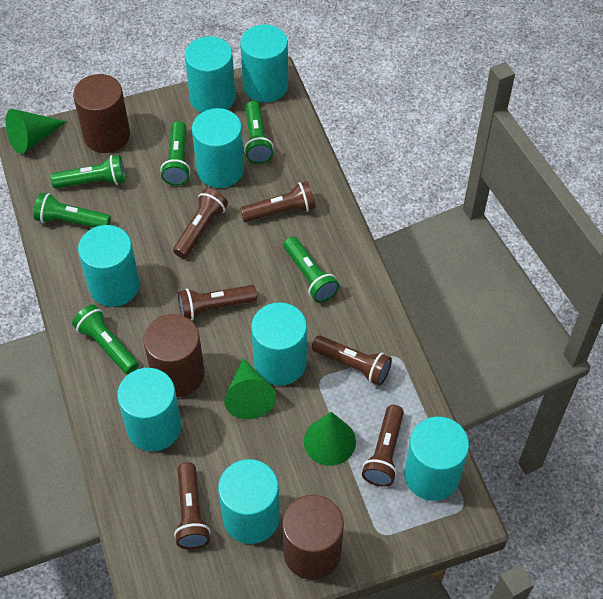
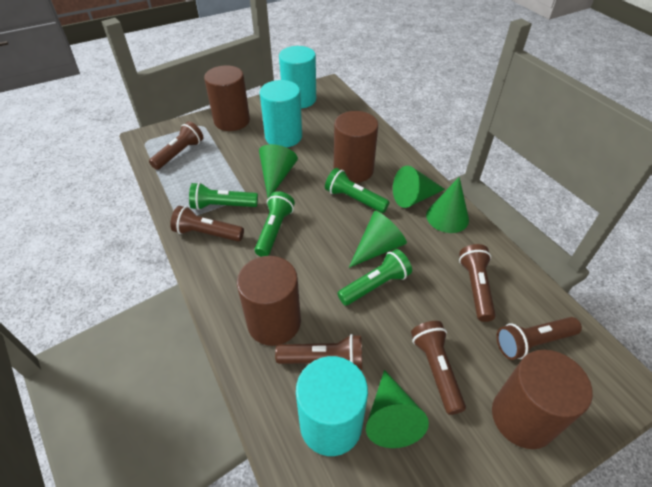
brown cylinder: [73,74,130,153] [143,314,205,397] [282,495,344,580] = 3 -> [204,65,250,131] [237,256,301,346] [334,111,378,183] [492,350,593,449] = 4
green cone: [6,109,67,154] [224,358,276,419] [304,412,356,466] = 3 -> [259,144,298,198] [349,211,407,268] [366,370,429,448] [393,166,445,208] [426,177,469,233] = 5
green flashlight: [34,193,111,227] [50,155,125,189] [72,305,139,374] [160,121,191,186] [244,101,274,164] [283,237,339,303] = 6 -> [189,182,258,210] [255,191,295,257] [325,168,390,213] [338,249,412,306] = 4
turquoise cylinder: [78,225,140,307] [117,368,182,451] [185,36,235,113] [192,108,244,188] [218,459,280,544] [240,24,288,102] [251,303,307,385] [404,417,469,501] = 8 -> [260,80,302,148] [279,46,316,108] [296,356,368,456] = 3

